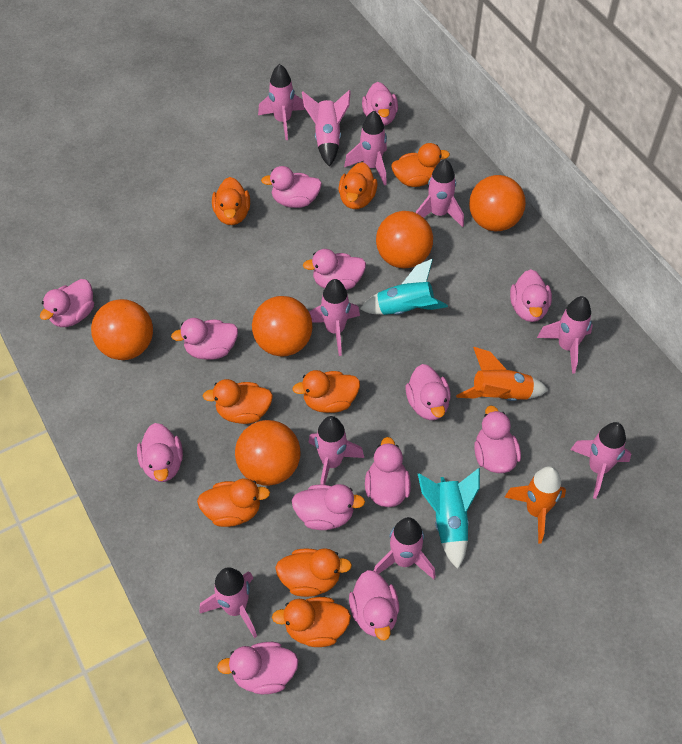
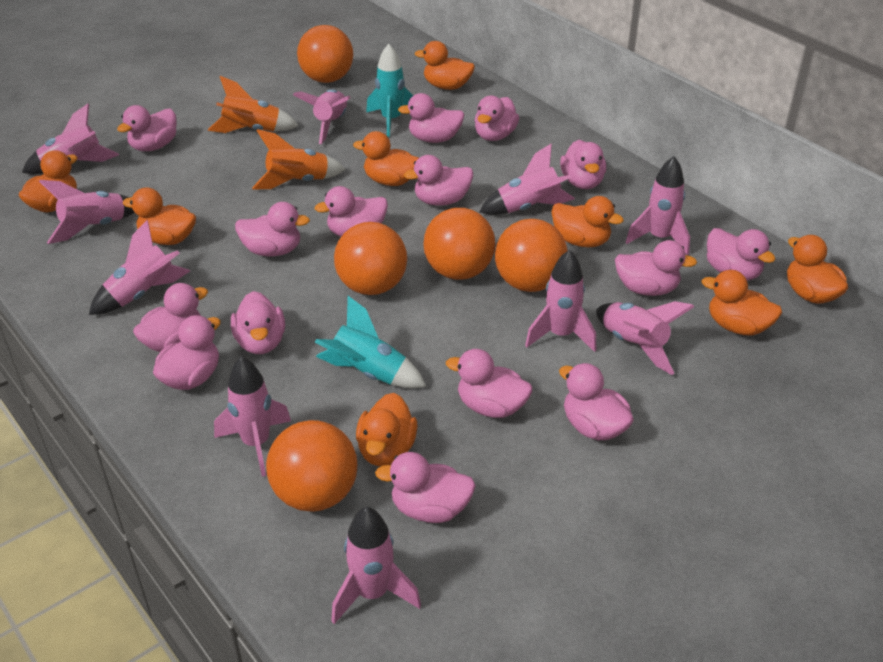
pink duck: [40,279,94,327] [137,423,183,482] [171,318,238,360] [217,642,299,695] [261,166,322,208] [292,484,365,530] [303,249,366,290] [349,570,399,641] [362,82,398,126] [365,437,411,507] [406,364,451,420] [474,405,521,473] [510,269,552,322] = 13 -> [117,105,177,151] [133,283,208,352] [153,315,221,390] [231,291,285,354] [235,202,310,256] [315,186,388,237] [375,452,476,523] [398,93,465,143] [404,155,473,206] [446,349,532,418] [475,96,519,141] [559,363,634,440] [560,140,606,189] [615,240,697,296] [707,228,775,281] = 15

